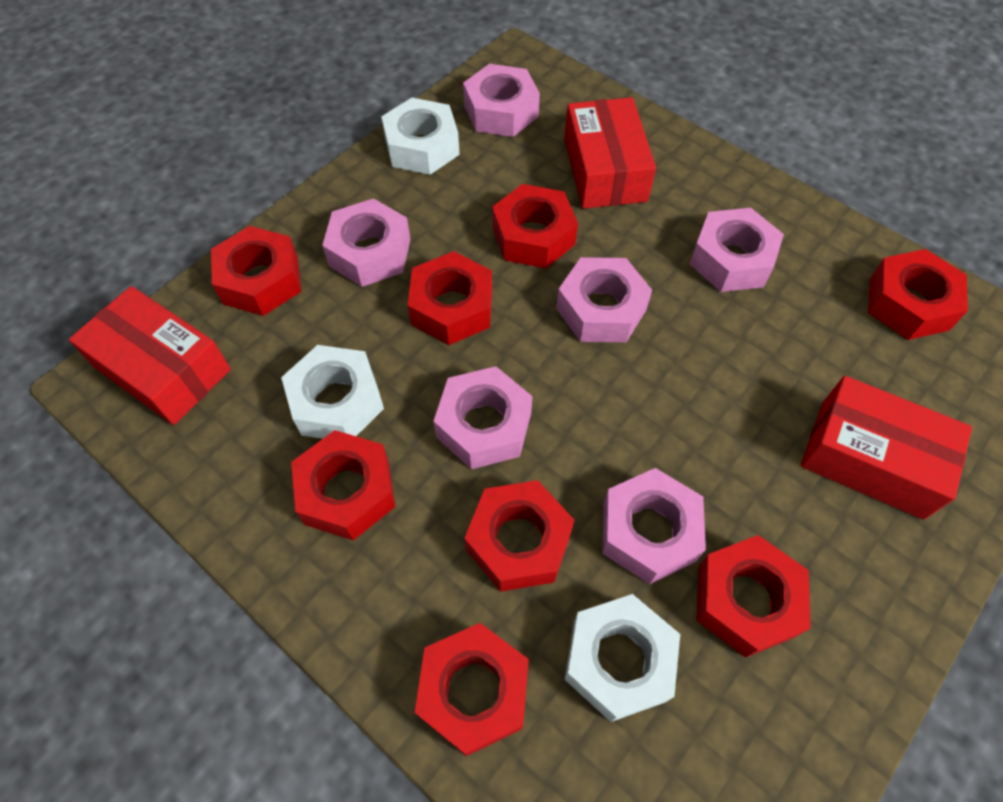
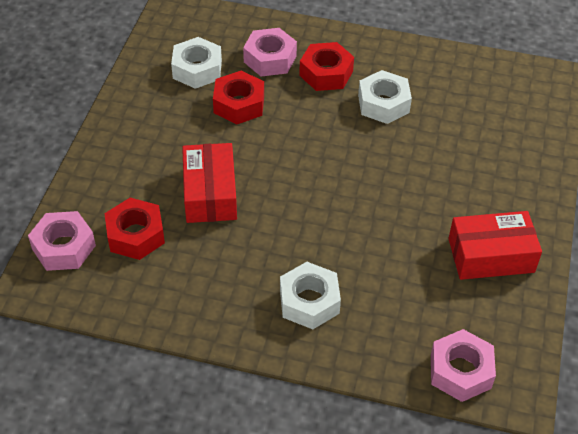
pink nut: [322,198,410,287] [433,366,533,469] [463,64,540,137] [556,257,652,342] [603,468,706,584] [690,208,784,292] = 6 -> [28,211,96,271] [243,28,297,77] [431,329,496,402] = 3
red box: [69,286,231,425] [564,97,656,209] [801,376,972,520] = 3 -> [182,143,237,223] [448,211,542,280] = 2
red nut: [211,226,301,316] [291,430,395,541] [408,251,492,345] [415,623,529,756] [465,480,574,592] [492,184,578,269] [696,535,811,658] [868,249,968,340] = 8 -> [104,198,165,260] [213,71,264,125] [299,42,354,91] = 3

